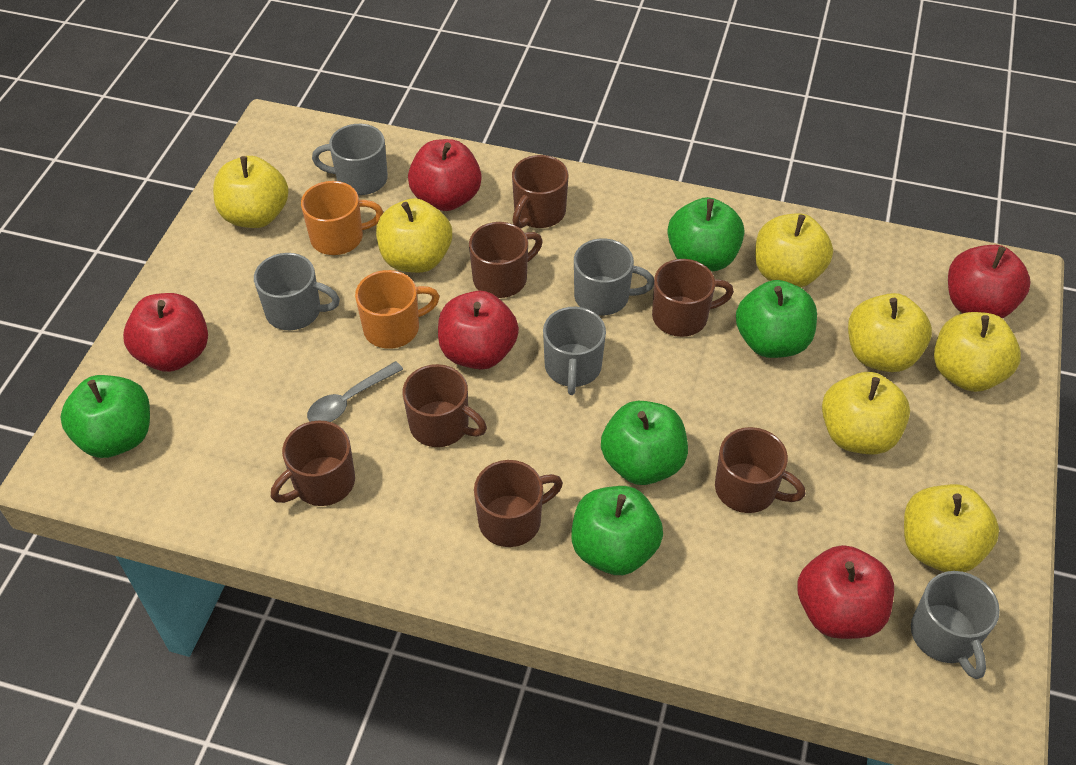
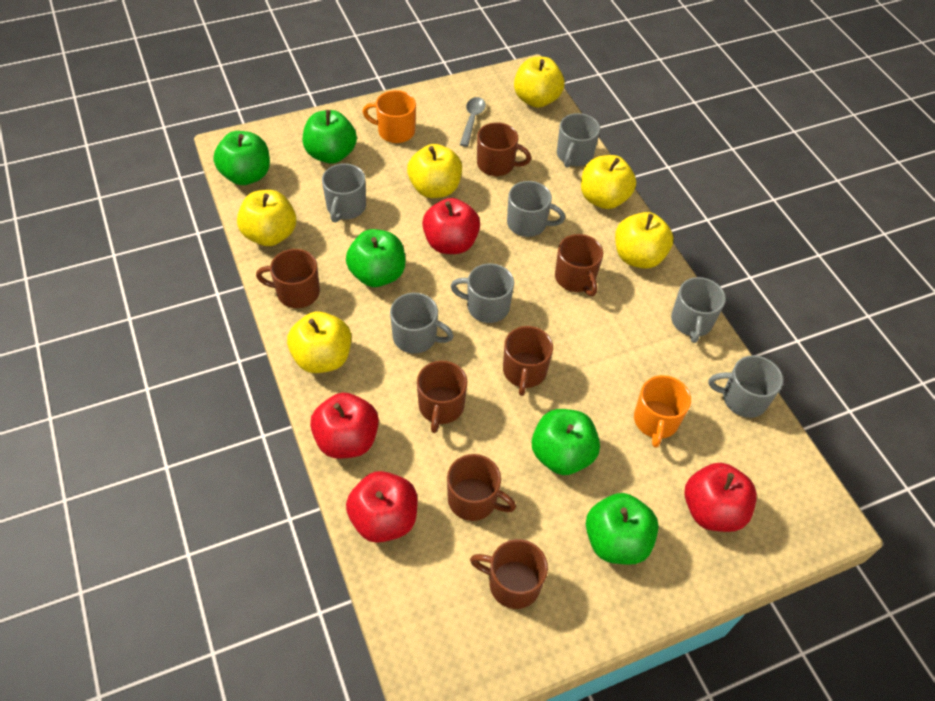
grey mug: [254,253,340,330] [312,124,388,195] [543,307,606,395] [574,238,654,315] [911,571,1000,679] = 5 -> [322,163,366,223] [390,293,454,354] [451,263,514,323] [507,181,565,237] [557,113,600,168] [671,277,726,343] [708,355,783,418] = 7
red apple: [123,293,208,372] [408,139,482,211] [438,291,519,370] [797,545,894,639] [948,245,1031,318] = 5 -> [310,393,379,459] [346,471,418,543] [422,198,480,254] [685,463,757,532] = 4
yellow apple: [213,156,289,228] [376,198,452,273] [755,213,833,288] [822,372,910,455] [848,293,932,372] [904,484,999,572] [934,312,1021,392] = 7 -> [237,190,296,246] [287,311,351,373] [407,144,462,198] [514,57,564,108] [581,155,636,209] [615,212,673,269] = 6

